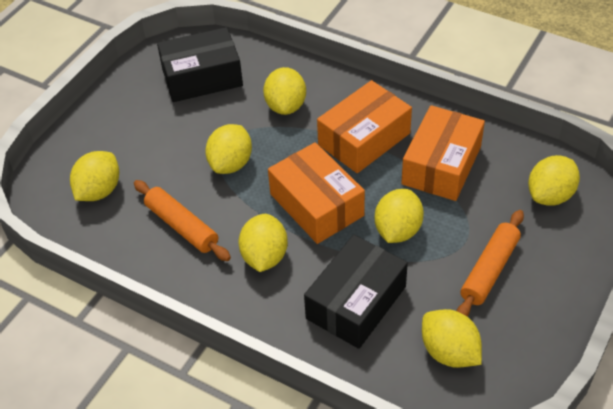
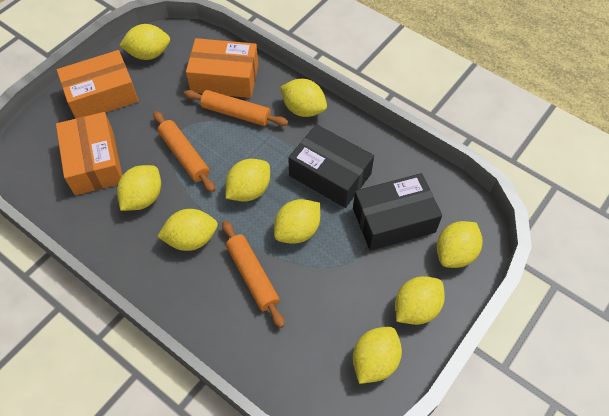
orange rolling pin: [134,180,231,261] [457,210,524,317] = 2 -> [153,111,215,192] [184,90,288,126] [222,221,285,328] = 3
yellow lemon: [70,151,119,201] [205,124,252,174] [238,214,288,272] [263,67,306,115] [375,189,424,243] [422,309,482,368] [528,155,580,206] = 7 -> [117,165,161,211] [119,24,170,60] [157,209,218,251] [225,159,270,202] [274,199,320,244] [280,79,327,117] [353,327,402,384] [395,276,445,325] [437,221,483,268] = 9

